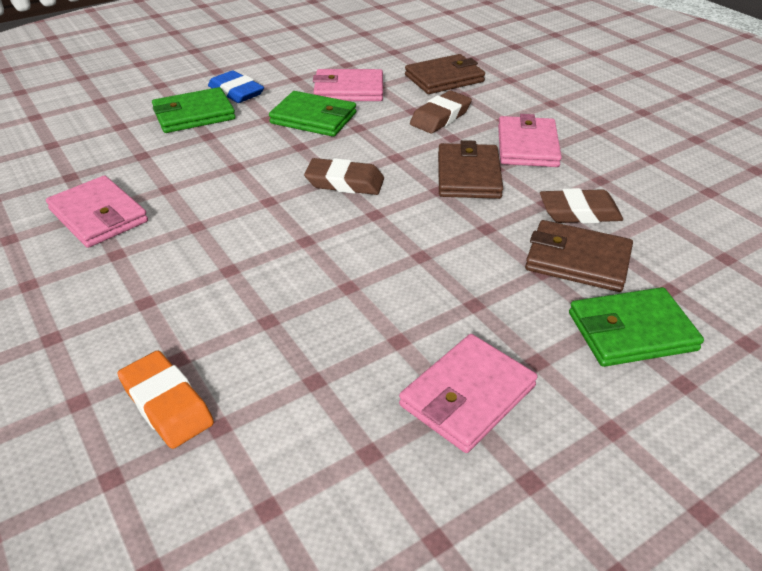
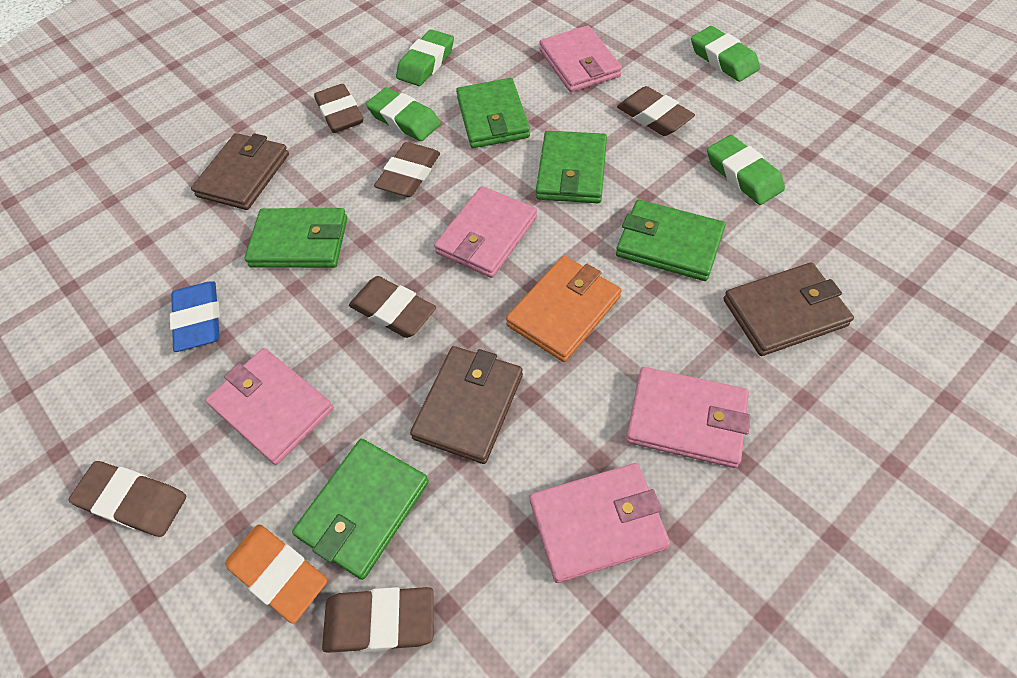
brown eraser: [304,158,384,195] [410,91,472,133] [540,188,623,224] = 3 -> [69,461,186,537] [314,84,363,133] [322,587,434,653] [349,276,436,338] [374,142,440,197] [617,86,695,136] = 6
green eraser: none = 0 -> [366,87,441,141] [396,29,454,86] [691,26,760,82] [707,135,785,205] = 4
green wallet: [152,87,236,133] [269,91,356,137] [569,287,704,367] = 3 -> [245,208,347,268] [292,439,429,580] [456,78,530,148] [536,131,607,203] [616,200,725,281] = 5
orange wallet: none = 0 -> [506,256,621,362] = 1
pink wallet: [46,176,148,248] [313,69,383,101] [399,334,538,453] [498,114,562,167] = 4 -> [206,348,334,465] [434,186,537,278] [530,463,670,583] [539,26,622,92] [626,367,750,468] = 5

